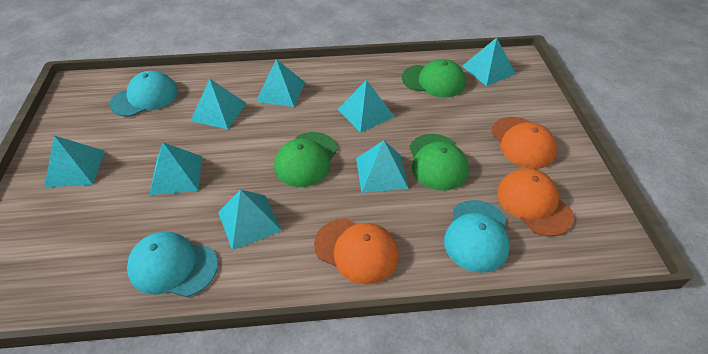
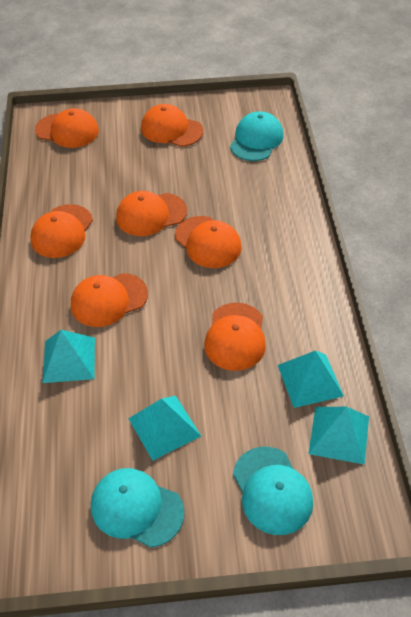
green cap: [274,132,338,187] [402,59,466,98] [409,134,469,191] = 3 -> none = 0
orange cap: [314,218,399,284] [491,117,557,169] [497,168,574,236] = 3 -> [30,204,93,258] [35,108,99,148] [71,273,148,327] [116,191,187,236] [141,104,204,147] [175,216,242,268] [204,303,266,371] = 7
turquoise pyramid: [44,136,105,187] [149,142,203,195] [190,79,246,129] [218,190,282,250] [256,59,305,107] [338,80,394,133] [356,140,409,193] [462,38,515,86] = 8 -> [43,330,95,383] [128,396,201,461] [278,351,344,408] [309,407,369,465] = 4

